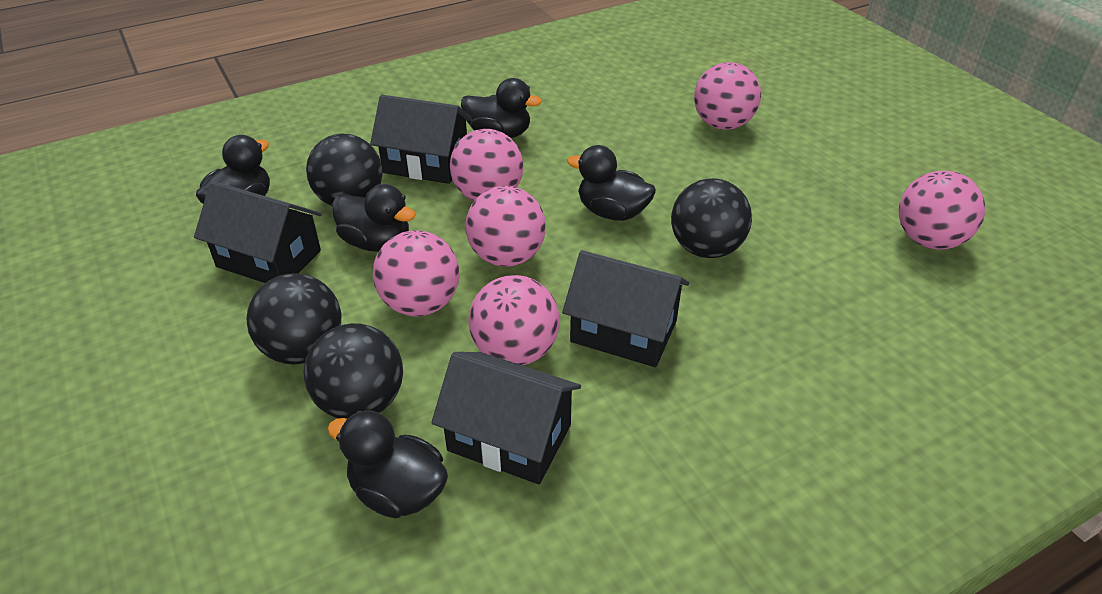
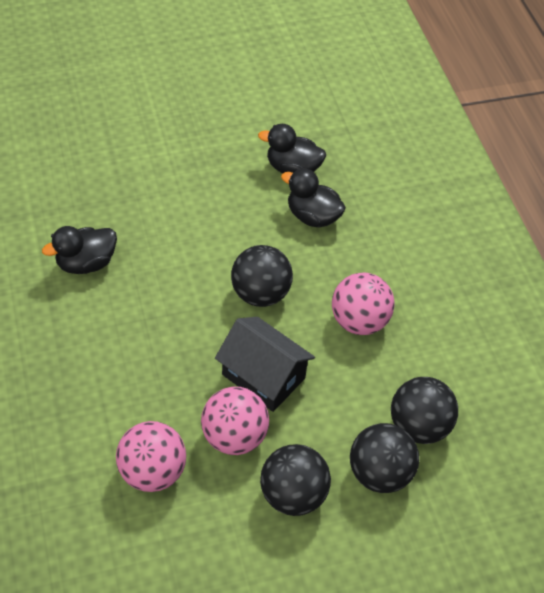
black duck: [196,135,270,204] [327,411,448,518] [332,184,416,252] [461,78,542,138] [567,145,656,221] = 5 -> [42,226,117,274] [258,124,326,173] [281,168,346,227] = 3
black house: [194,181,322,283] [370,95,472,184] [431,352,581,484] [562,250,689,367] = 4 -> [215,317,315,412] = 1
pink ball: [373,231,460,316] [450,129,523,201] [465,186,546,267] [468,275,559,365] [694,62,761,130] [899,171,985,250] = 6 -> [116,421,186,492] [201,387,269,455] [332,273,395,335] = 3

